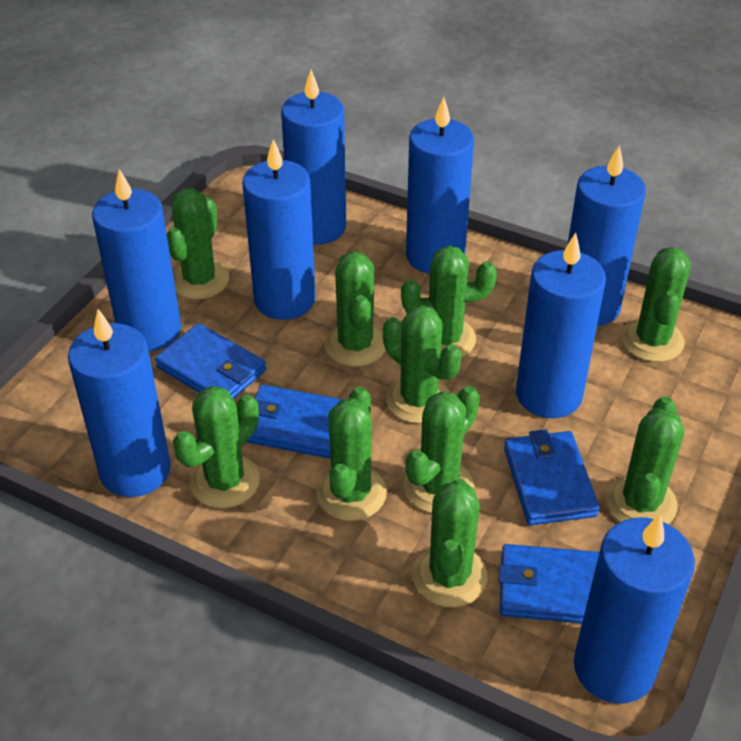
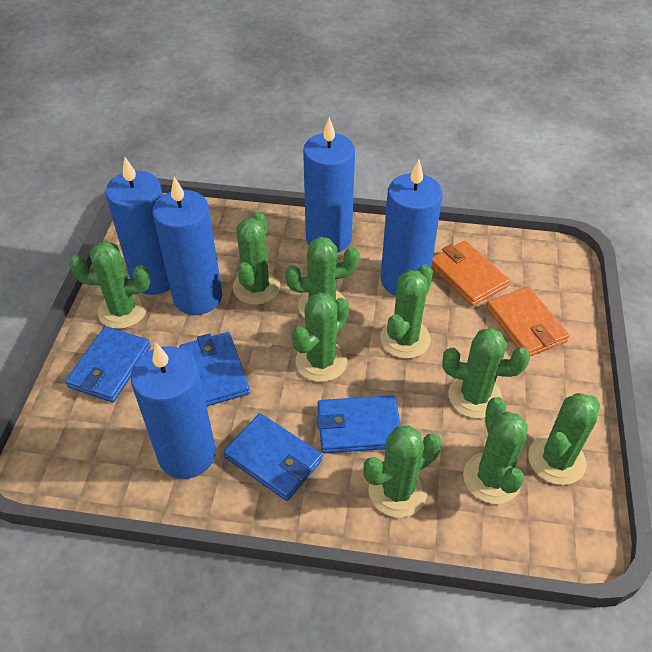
blue candle: [68,309,171,497] [92,169,181,351] [242,139,316,320] [281,70,346,245] [406,97,474,274] [516,232,606,418] [567,145,646,326] [574,514,695,704] = 8 -> [105,157,170,295] [130,343,216,479] [152,177,222,315] [303,117,355,253] [381,160,443,296] = 5
green cactus: [167,188,229,300] [173,386,260,508] [316,386,387,521] [325,251,386,367] [383,305,462,424] [401,246,497,358] [404,386,480,513] [413,479,488,607] [606,396,684,524] [621,247,691,362] = 10 -> [69,241,150,329] [233,212,280,305] [285,237,360,318] [292,292,349,382] [363,425,442,518] [380,264,433,359] [442,328,530,418] [463,397,528,504] [528,393,600,485] = 9
orange wallet: none = 0 -> [431,241,510,306] [486,287,570,356] = 2

